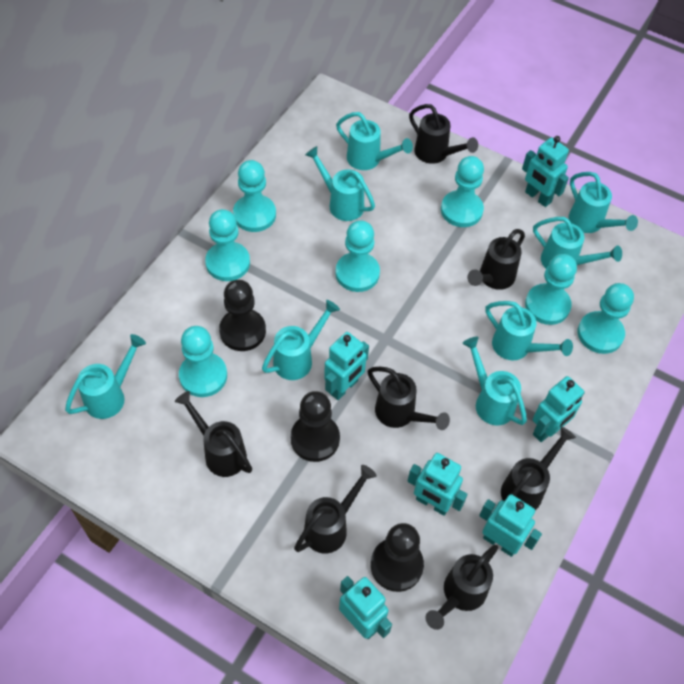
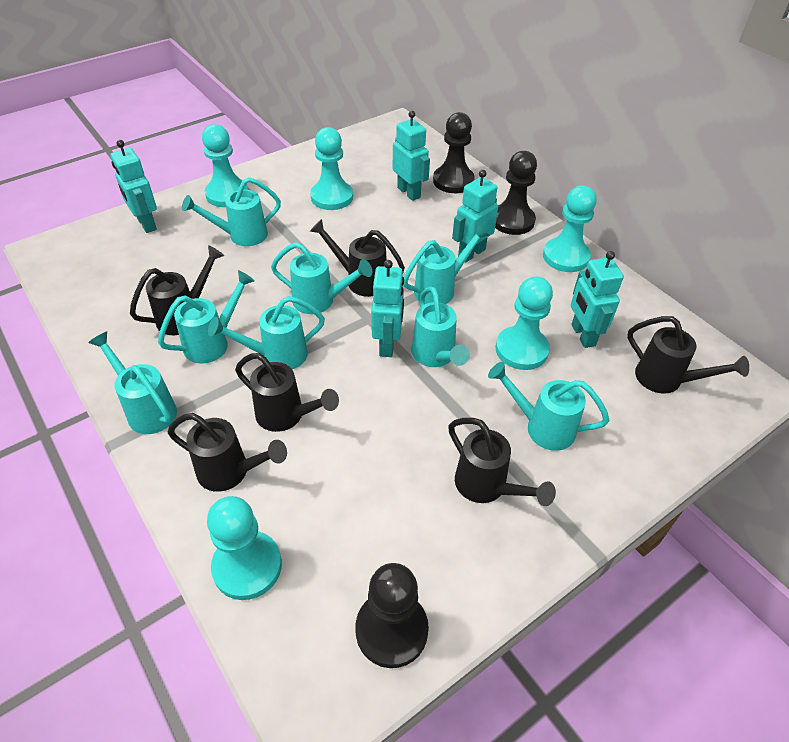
black watering can: [175,391,252,477] [294,465,377,553] [368,367,450,430] [409,104,478,164] [425,545,498,630] [467,229,525,290] [501,427,576,510] = 7 -> [130,245,224,335] [168,413,287,492] [235,353,339,432] [310,219,405,297] [448,418,556,506] [627,316,749,394] = 6
turquoise pawn: [179,326,227,397] [205,209,250,281] [233,160,276,232] [335,220,380,292] [441,156,484,227] [525,254,577,325] [578,283,634,354] = 7 -> [202,124,248,207] [207,496,282,600] [310,127,353,210] [496,276,553,370] [543,185,597,272] = 5
turquoise robot: [324,332,369,400] [339,576,392,639] [408,453,467,516] [479,494,542,557] [522,136,569,207] [533,376,585,442] = 6 -> [110,140,157,233] [371,260,404,357] [392,111,430,201] [452,170,498,262] [571,251,624,348] = 5

